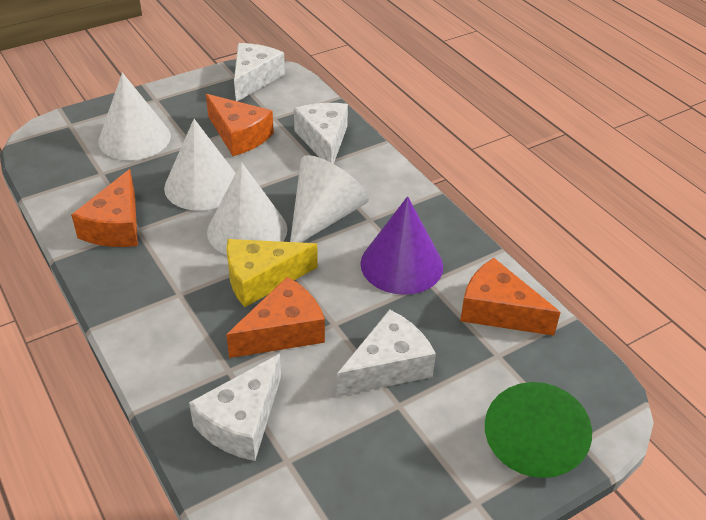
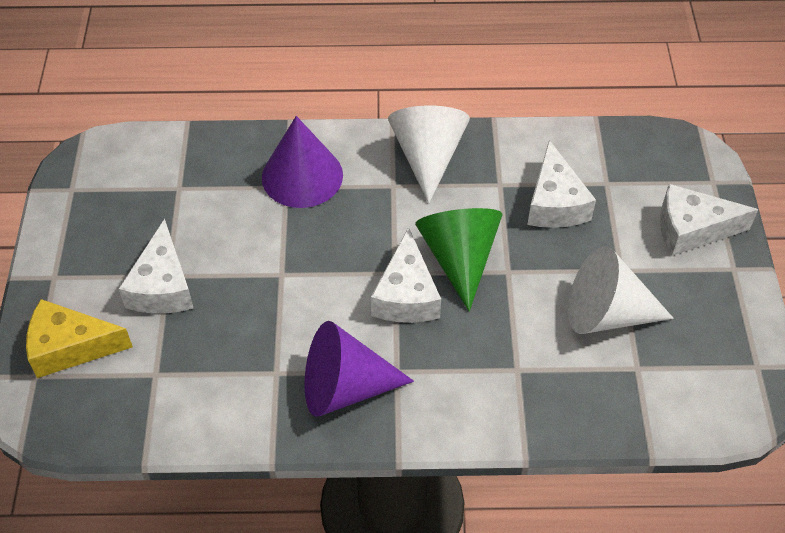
orange cheese: [71,169,138,247] [206,94,274,156] [226,277,325,358] [460,258,561,336] = 4 -> none = 0
purple cone: [360,196,443,295] = 1 -> [262,116,343,208] [305,321,414,417] = 2
white cone: [98,73,171,160] [164,119,235,210] [207,162,287,255] [290,155,369,243] = 4 -> [388,106,470,204] [568,246,674,334] = 2

